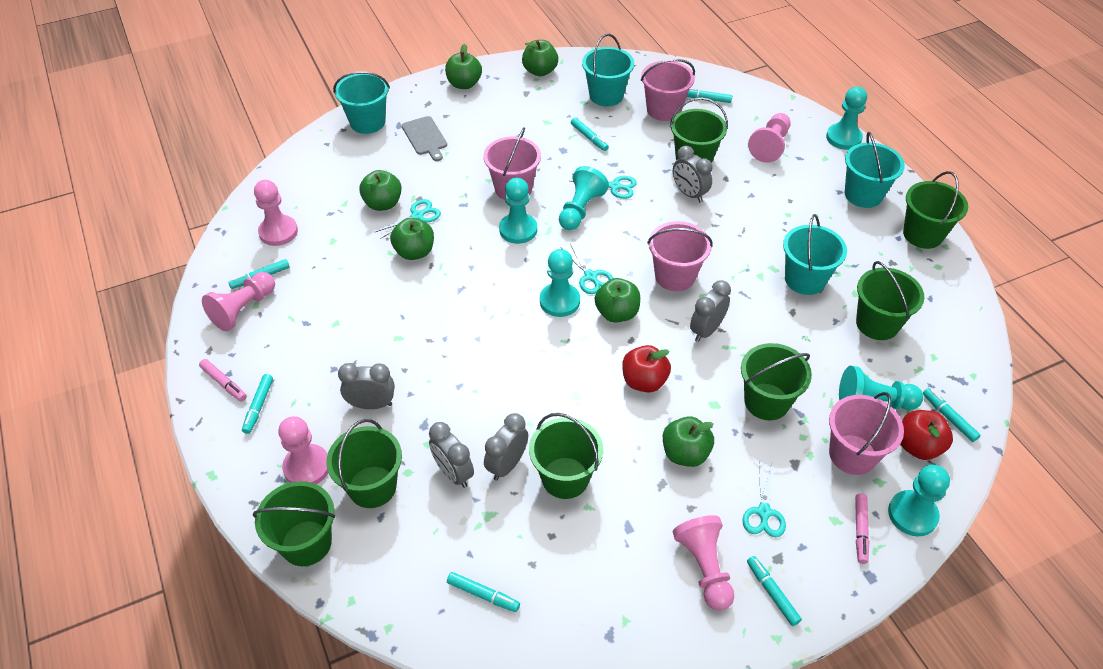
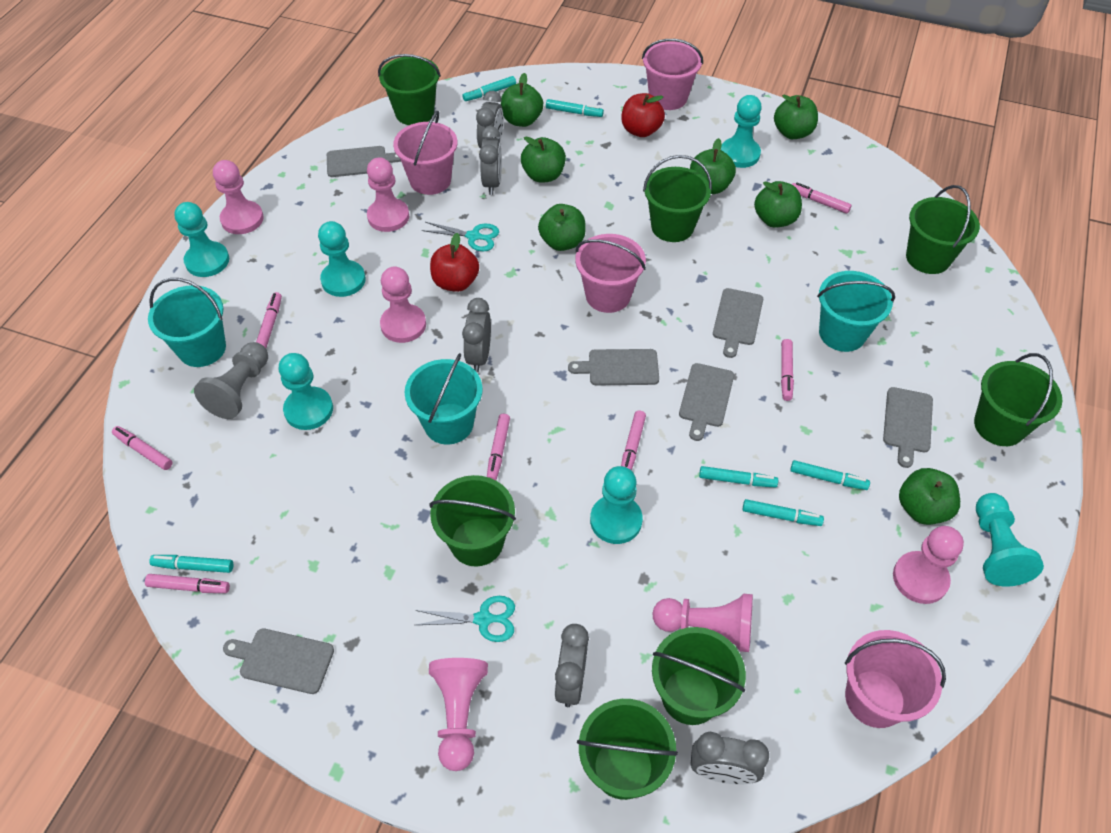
green apple: [359,170,402,211] [390,218,434,260] [445,44,482,89] [522,40,558,76] [595,278,640,322] [663,416,714,467] = 6 -> [501,73,543,127] [521,137,566,183] [538,204,586,251] [690,138,736,194] [754,181,802,228] [774,95,818,139] [899,468,960,525] = 7
grey cutting board: [402,116,447,161] = 1 -> [223,628,334,694] [327,146,401,177] [568,349,659,385] [679,363,734,441] [713,288,763,358] [883,387,933,468] = 6
grey pawn: none = 0 -> [194,342,268,419] = 1
pink marker: [199,359,247,402] [855,493,869,564] = 2 -> [112,426,173,470] [145,574,230,593] [256,292,282,348] [487,414,510,480] [621,411,646,471] [781,339,794,401] [792,182,852,214] = 7
pink pawn: [202,272,275,331] [254,180,298,246] [278,416,328,484] [672,515,734,611] [748,113,790,163] = 5 -> [213,160,264,234] [367,157,409,232] [380,267,426,343] [429,658,488,771] [652,594,753,652] [893,526,964,604] = 6
turquoise bucket: [333,71,390,134] [582,34,634,106] [783,214,847,295] [845,132,905,208] = 4 -> [148,278,226,367] [405,353,483,444] [817,271,895,352] = 3
turquoise marker: [228,259,289,289] [242,374,273,434] [447,572,520,612] [571,118,609,151] [687,88,732,103] [747,556,802,626] [923,388,980,442] = 7 -> [149,555,233,573] [462,76,516,101] [546,99,604,117] [699,466,778,488] [742,499,824,526] [790,460,870,490] = 6
turquoise scissors: [374,199,441,239] [562,243,613,294] [570,176,637,199] [743,460,786,537] = 4 -> [415,596,515,642] [422,222,499,251] = 2

